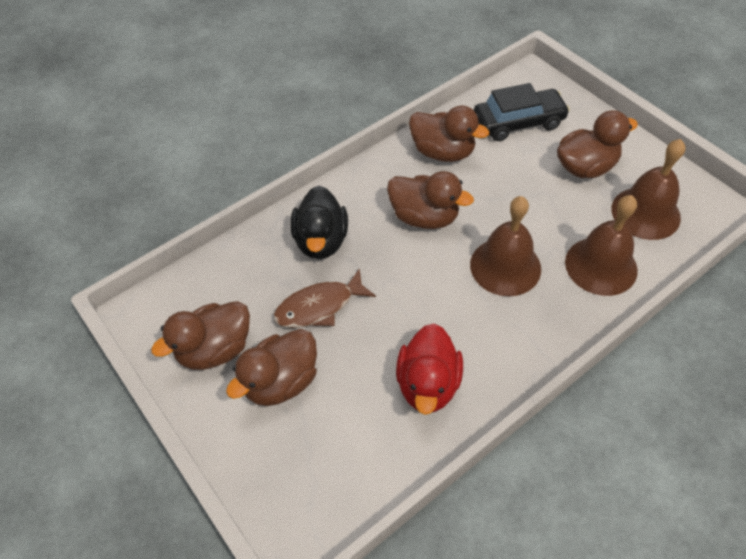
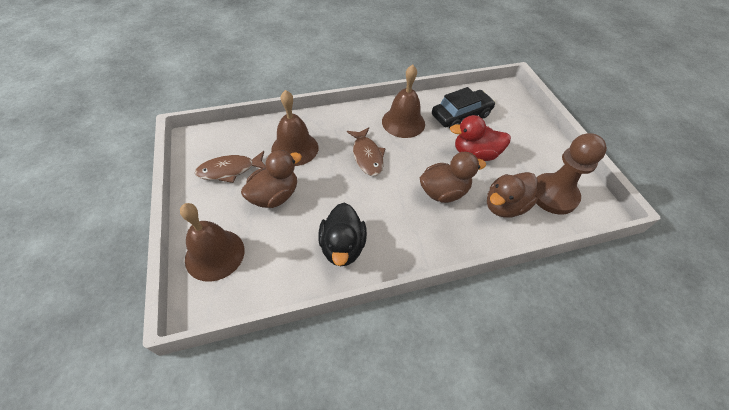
brown duck: [151,301,250,370] [226,329,317,406] [387,171,474,229] [409,106,489,162] [557,110,638,178] = 5 -> [241,150,302,208] [420,152,486,203] [487,172,538,218] = 3
brown fish: [274,268,376,328] = 1 -> [195,151,266,183] [347,127,386,176] = 2
brown pawn: none = 0 -> [535,133,607,214] = 1

